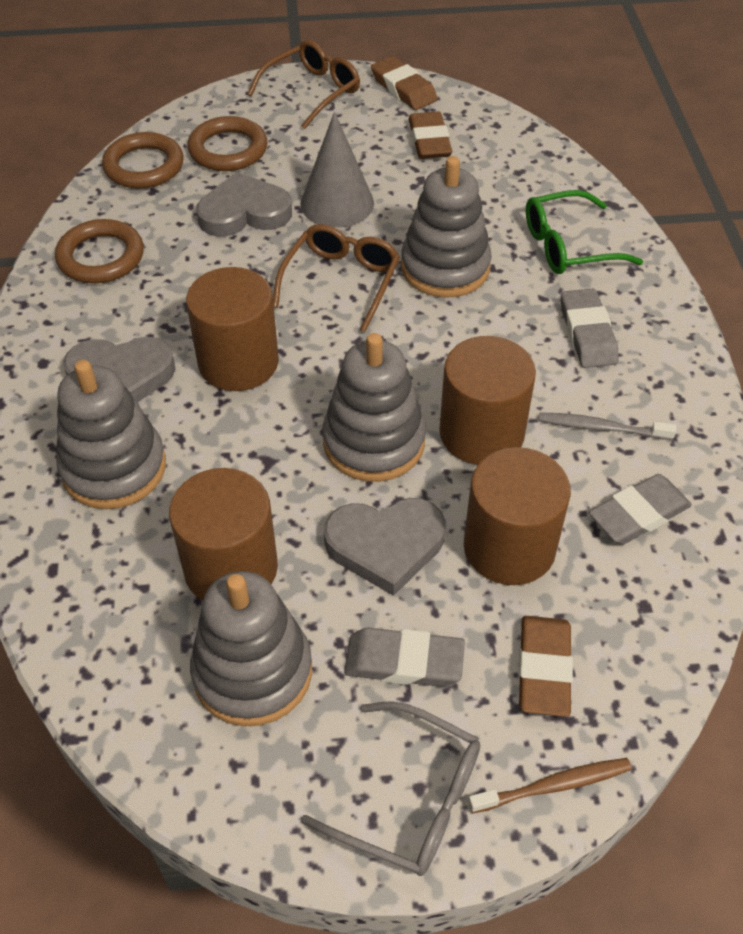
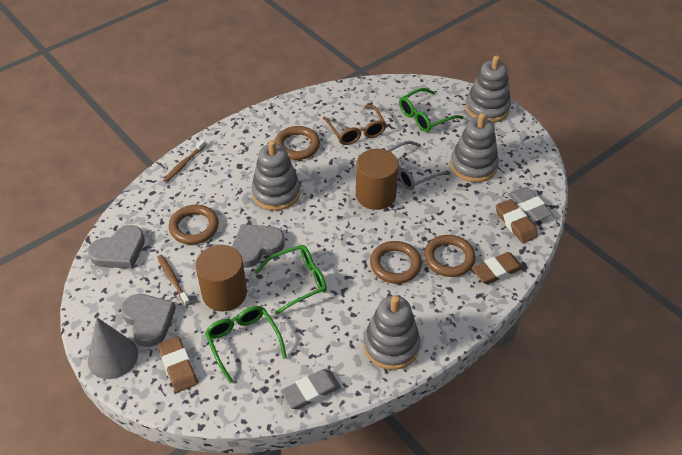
brown cylinder: [169,468,278,601] [186,267,279,391] [439,336,536,465] [464,447,571,585] = 4 -> [195,245,247,312] [356,149,399,210] = 2
brown glasses: [247,40,360,129] [273,224,400,332] = 2 -> [323,105,386,145] = 1
brown ring: [55,219,144,283] [102,132,183,189] [188,116,267,171] = 3 -> [169,205,219,244] [275,126,320,160] [370,241,422,284] [424,235,476,277] = 4
brown toothbrush: [468,758,632,813] = 1 -> [157,255,190,306] [163,140,206,182] = 2
green glasses: [526,190,643,274] = 1 -> [205,306,287,383] [255,245,327,315] [399,88,463,132] = 3
grey eraser: [344,627,465,687] [561,289,618,368] [589,474,692,545] = 3 -> [281,369,341,410] [508,187,553,222] = 2
grey toothbrush: [538,412,676,440] = 1 -> none = 0

